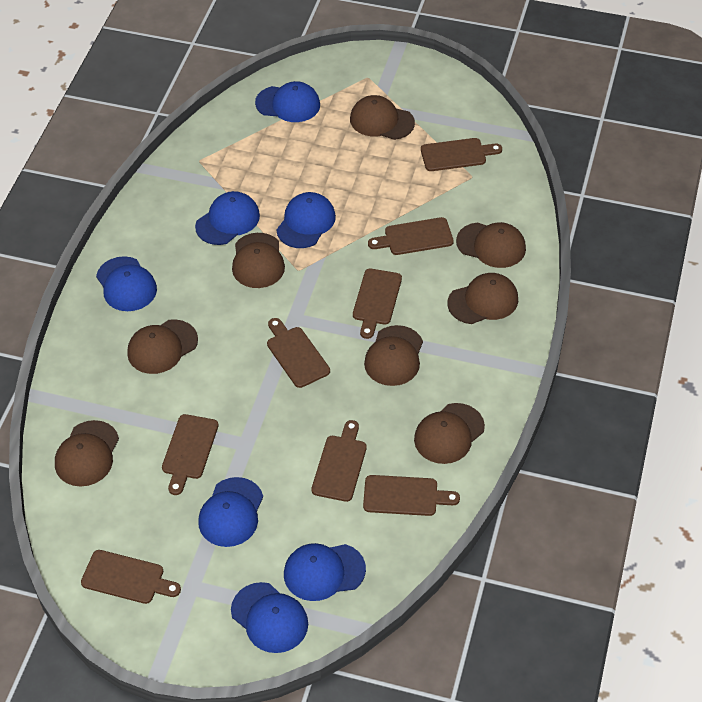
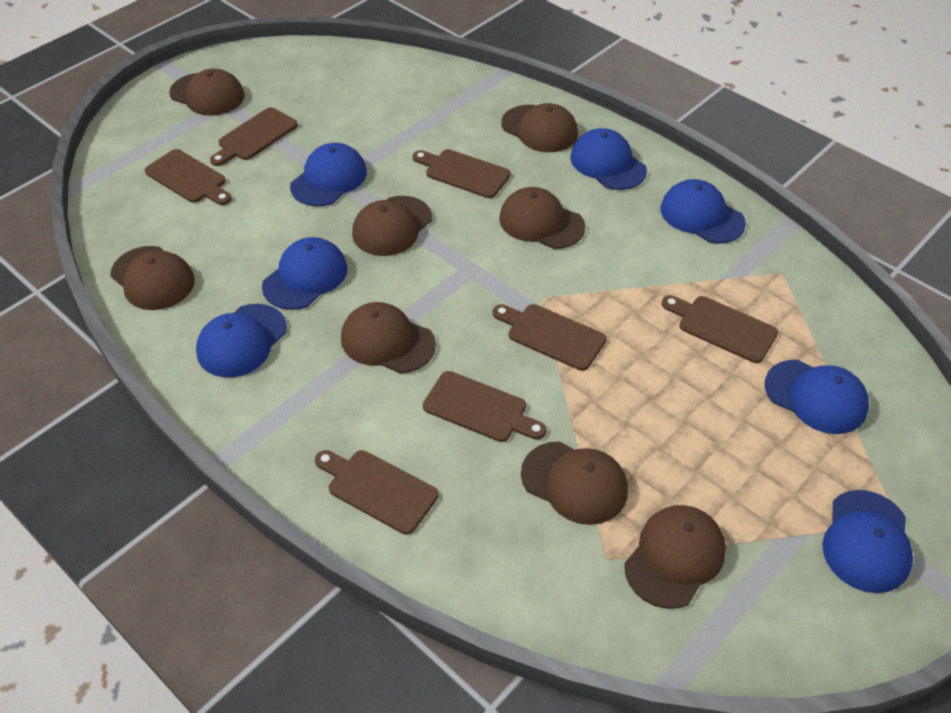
brown cutting board: [81,550,181,604] [162,414,218,495] [267,318,330,388] [311,420,367,502] [353,268,402,339] [363,475,460,516] [368,217,454,255] [421,138,502,171] = 8 -> [145,149,232,205] [210,107,298,166] [315,450,438,535] [413,149,511,198] [423,371,547,442] [493,304,607,371] [661,295,778,363] = 7

